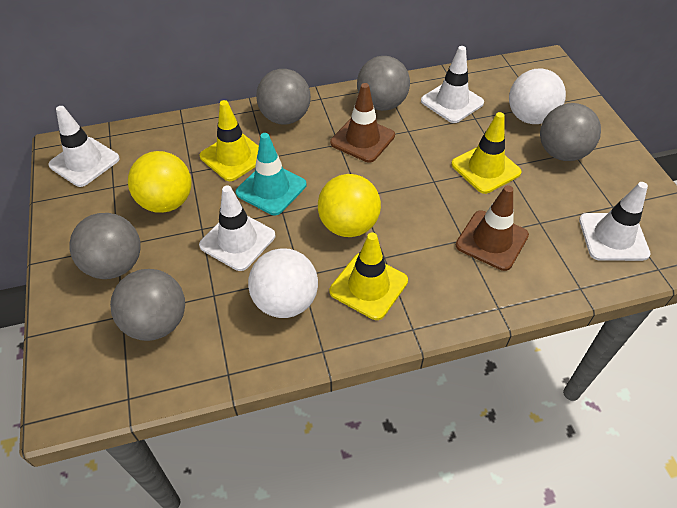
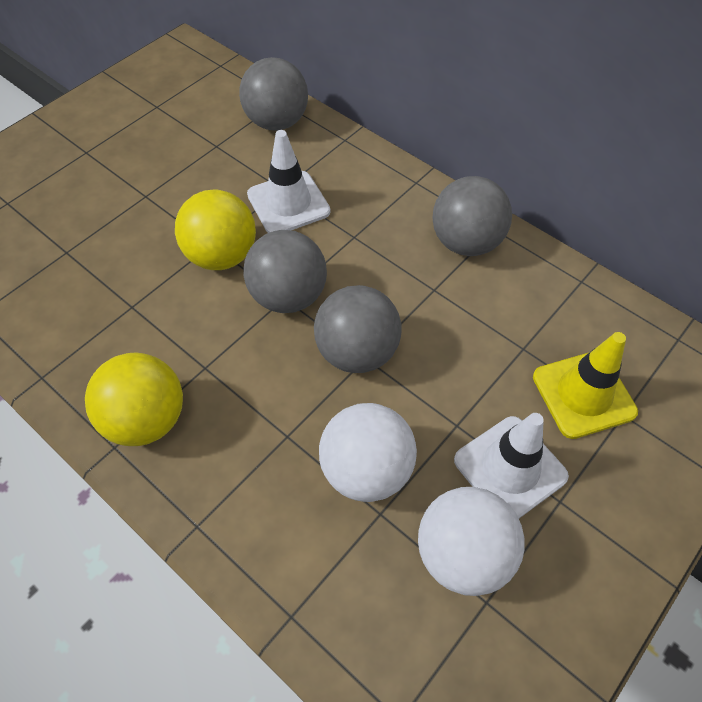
brown traffic cone: [330,83,395,163] [456,185,529,271] = 2 -> none = 0
grey ball: [69,213,141,279] [110,269,185,341] [256,69,311,124] [357,56,410,111] [540,103,601,161] = 5 -> [239,57,308,131] [243,230,327,313] [314,285,401,373] [433,176,512,256] = 4
turquoise traffic cone: [236,133,306,215] = 1 -> none = 0
white traffic cone: [48,106,120,187] [199,185,275,271] [421,46,484,123] [579,182,650,261] = 4 -> [247,130,331,233] [454,413,569,518] = 2
yellow traffic cone: [200,100,259,181] [329,232,408,320] [451,112,522,194] = 3 -> [533,332,638,439] = 1

